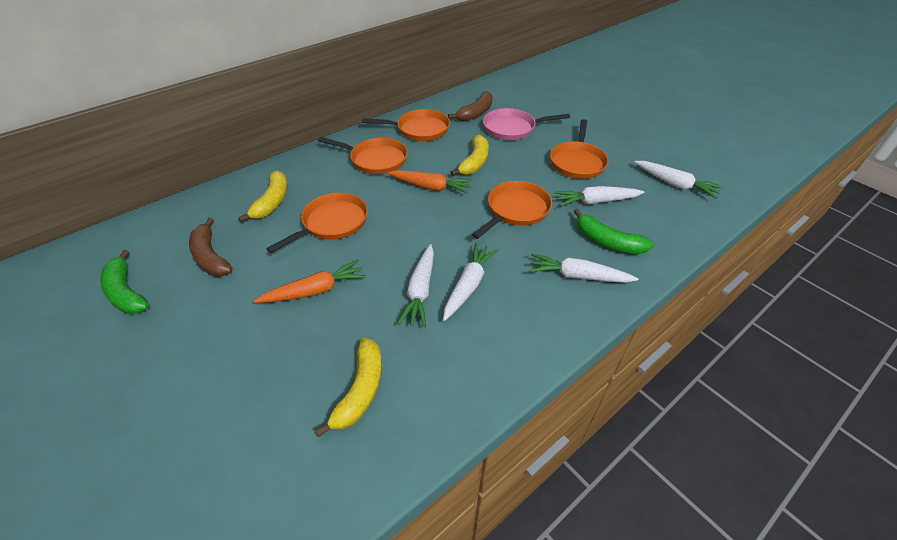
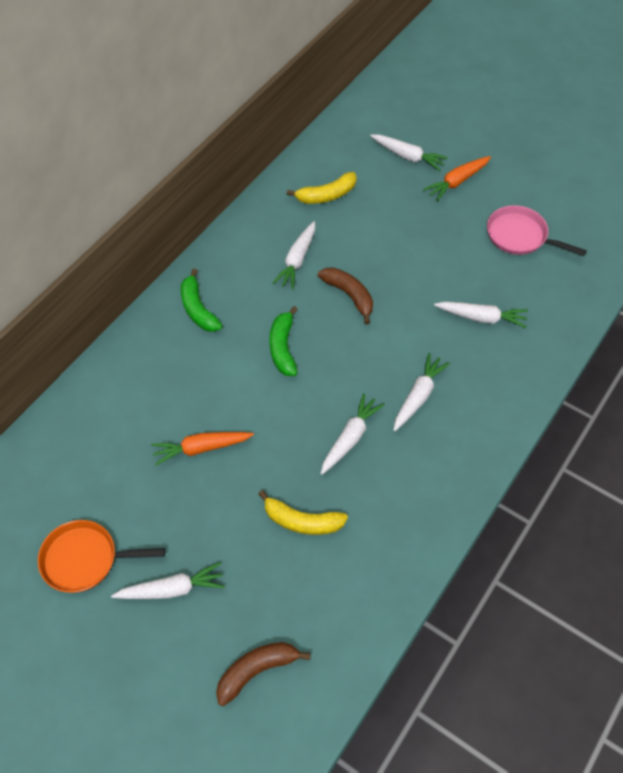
orange pan: [266,193,368,253] [318,137,408,174] [362,109,450,141] [472,181,552,239] [550,119,609,179] = 5 -> [38,520,165,593] = 1
white carrot: [397,244,434,327] [443,243,499,321] [529,254,638,283] [554,186,645,206] [634,161,723,199] = 5 -> [111,562,225,599] [273,221,315,289] [320,393,385,475] [370,135,448,171] [393,353,450,431] [434,302,528,328] = 6
yellow banana: [238,170,287,223] [315,338,382,437] [450,134,489,176] = 3 -> [259,490,348,535] [287,172,357,204] = 2

